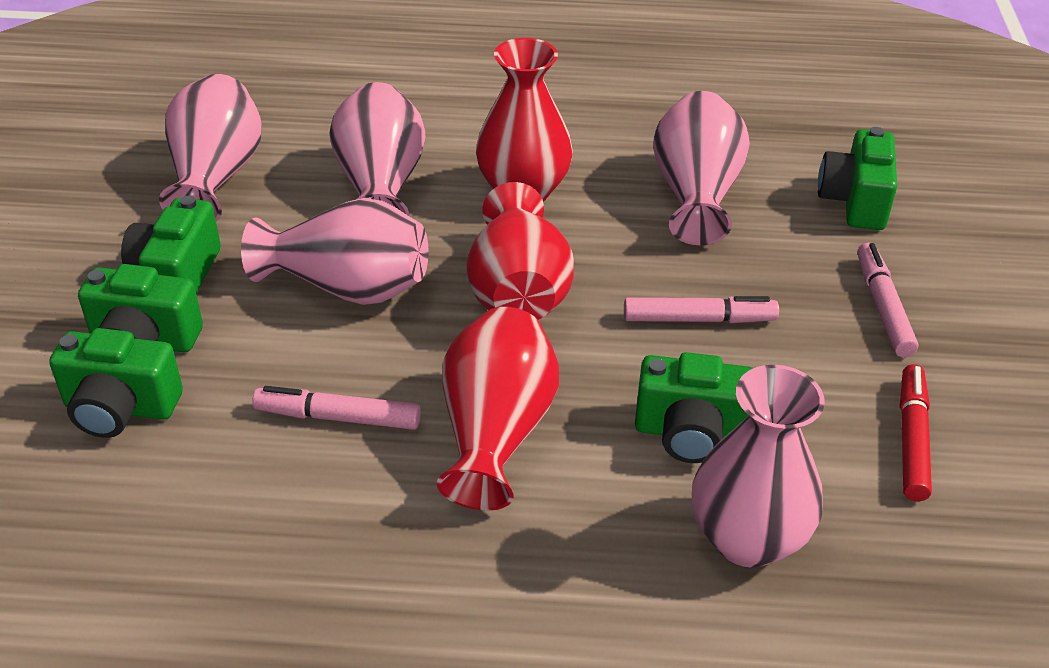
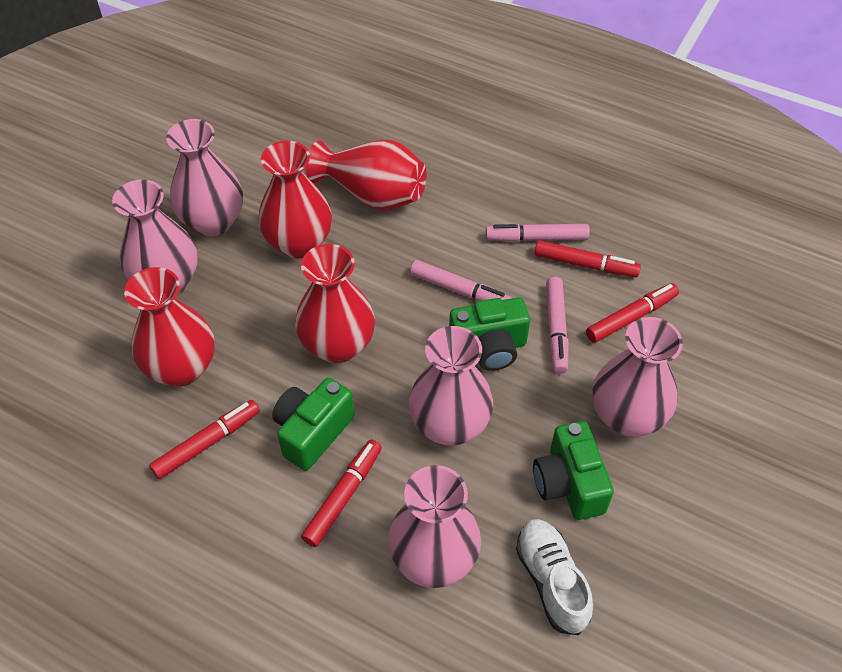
green camera: [49,328,183,438] [78,264,203,352] [121,196,221,293] [635,352,753,463] [818,127,897,230] = 5 -> [272,378,354,471] [449,297,530,371] [533,421,614,520] = 3
red marker: [900,364,932,501] = 1 -> [149,400,260,479] [301,440,382,547] [534,240,641,277] [586,283,679,343] = 4
red vase: [437,307,559,510] [467,182,574,320] [476,38,573,202] = 3 -> [124,267,215,386] [258,141,332,259] [295,244,375,363] [306,140,427,211] = 4
white shoe: none = 0 -> [516,519,593,635] = 1

